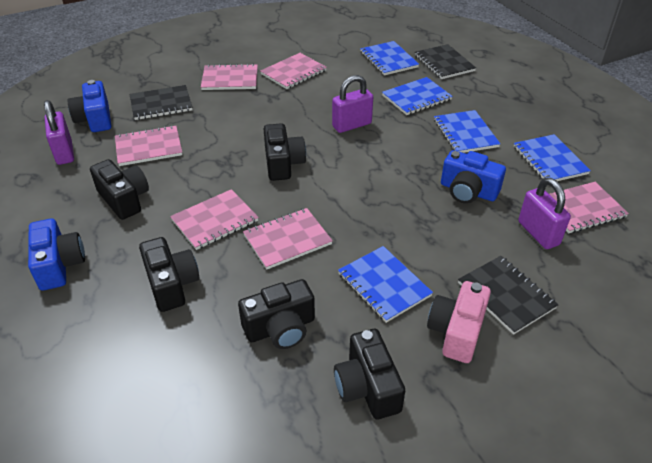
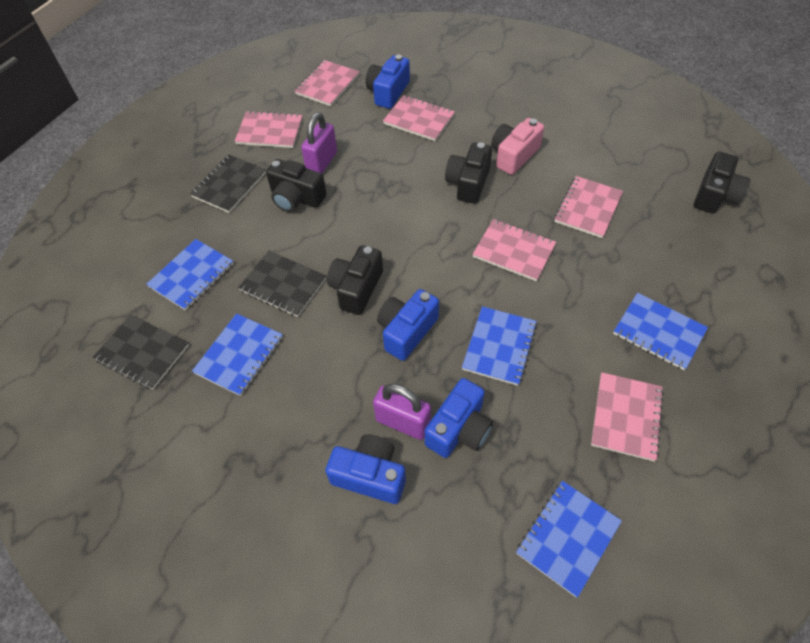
black camera: [90,159,149,220] [139,237,199,312] [238,279,315,349] [264,123,306,181] [334,329,405,419] = 5 -> [266,159,327,212] [327,245,383,315] [445,142,492,204] [694,151,750,214] = 4
blue camera: [28,218,85,291] [67,80,111,132] [441,150,506,204] = 3 -> [325,434,406,504] [366,55,410,109] [377,289,439,361] [425,378,493,458] = 4
purple padlock: [44,100,74,165] [332,75,373,133] [518,178,571,249] = 3 -> [301,112,337,173] [373,384,431,440] = 2

